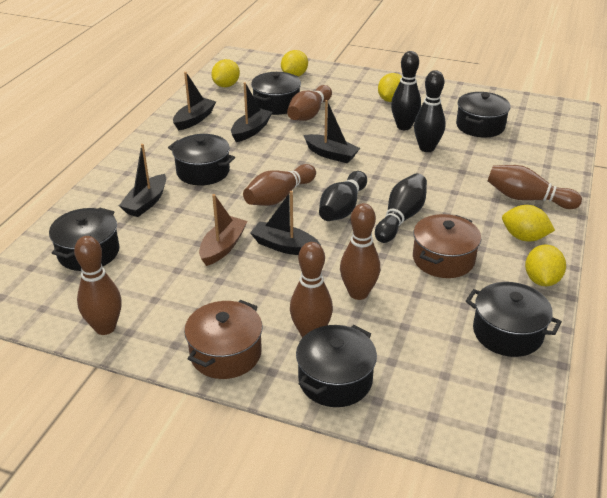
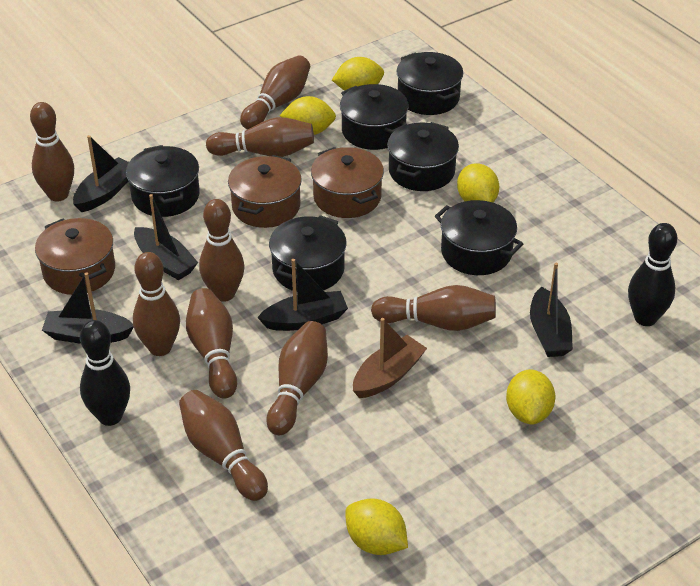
black bowling pin: [319,171,367,221] [375,173,427,243] [391,51,421,130] [414,70,446,152] = 4 -> [80,320,130,426] [628,223,677,326] = 2
brown bowling pin: [74,236,122,335] [243,164,316,206] [287,85,332,121] [290,242,333,338] [340,203,380,300] [488,165,582,209] = 6 -> [30,102,74,201] [133,252,180,356] [179,390,268,501] [186,288,237,399] [199,199,244,302] [206,117,314,157] [240,55,310,129] [266,321,328,435] [371,285,496,331] = 9
brown pot: [184,300,263,379] [413,214,481,278] = 2 -> [35,218,115,295] [228,155,302,228] [311,147,384,218] = 3

